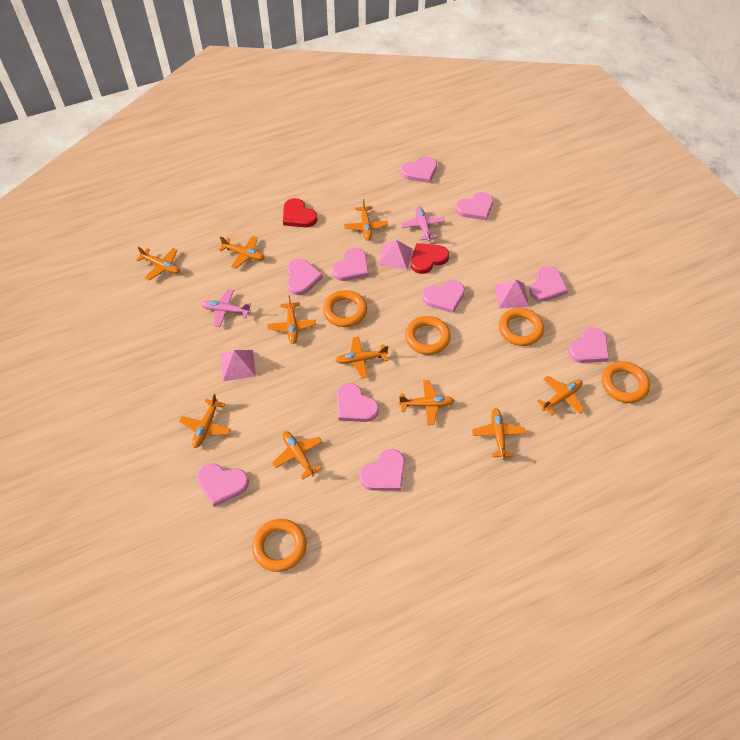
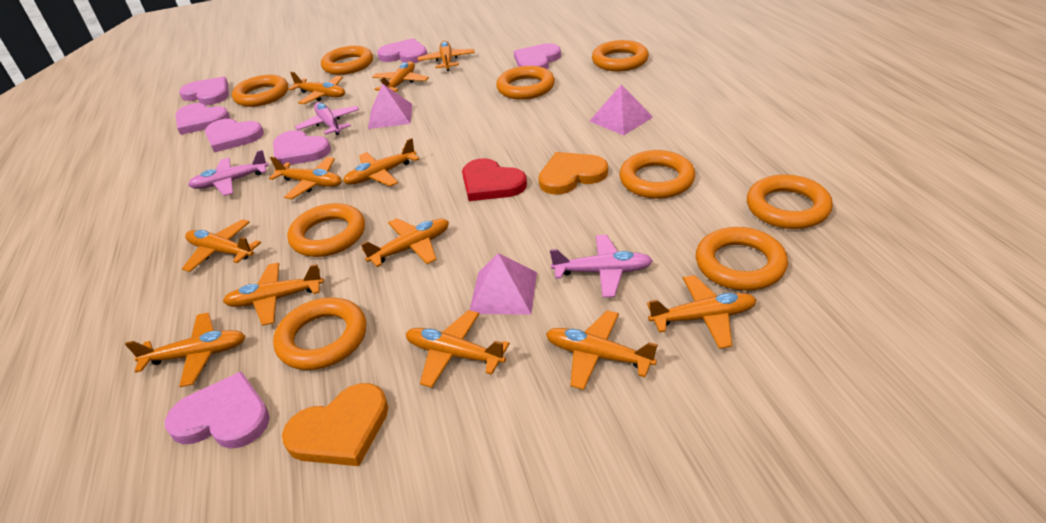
orange heart: none = 0 -> [282,383,388,466] [538,152,608,195] = 2
orange plane: [136,247,180,280] [179,394,231,448] [219,236,264,269] [268,295,316,344] [272,431,322,480] [335,337,388,378] [344,199,388,241] [399,380,455,425] [472,408,526,460] [537,376,585,416] = 10 -> [125,313,246,387] [182,219,261,272] [223,262,324,326] [269,156,342,199] [288,72,345,104] [343,138,419,186] [361,218,449,267] [372,61,429,92] [406,310,510,388] [418,41,475,71] [546,310,658,390] [647,275,757,349] = 12
orange ring: [252,519,307,572] [323,290,367,327] [405,316,451,355] [499,308,544,346] [602,361,650,403] = 5 -> [232,75,288,107] [273,297,366,370] [287,203,365,257] [321,46,373,75] [496,66,555,100] [592,40,649,71] [619,150,695,199] [696,227,788,291] [747,174,833,229] = 9
pink heart: [197,464,249,507] [287,259,323,295] [332,248,369,281] [337,383,379,422] [359,449,405,491] [401,156,437,183] [422,280,465,313] [456,192,493,221] [529,266,568,302] [568,327,609,363] = 10 -> [165,371,270,449] [176,103,230,135] [179,77,229,105] [205,119,264,153] [273,130,331,165] [377,38,427,63] [514,43,561,69] = 7
pink plane: [201,289,251,327] [401,206,445,241] = 2 -> [188,150,269,196] [295,102,359,135] [550,235,653,298] = 3
red heart: [283,198,317,227] [411,243,449,274] = 2 -> [462,158,527,201] = 1

